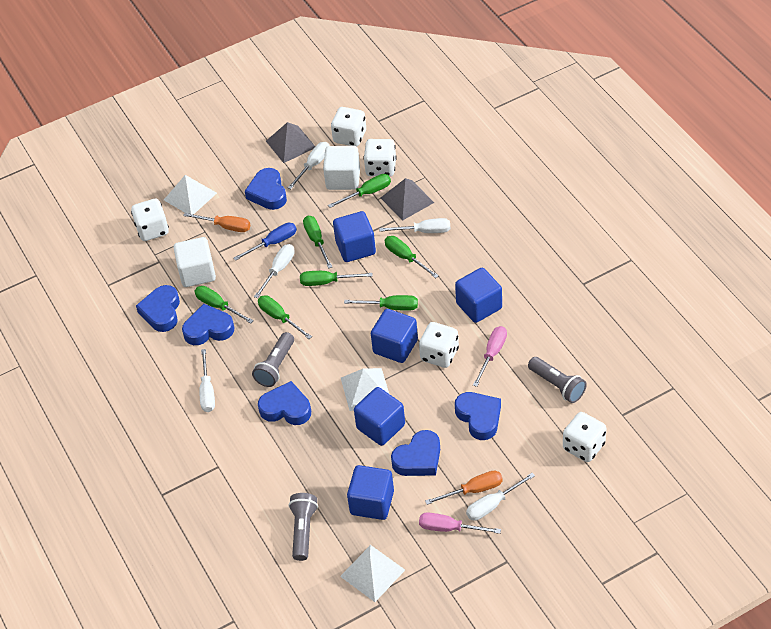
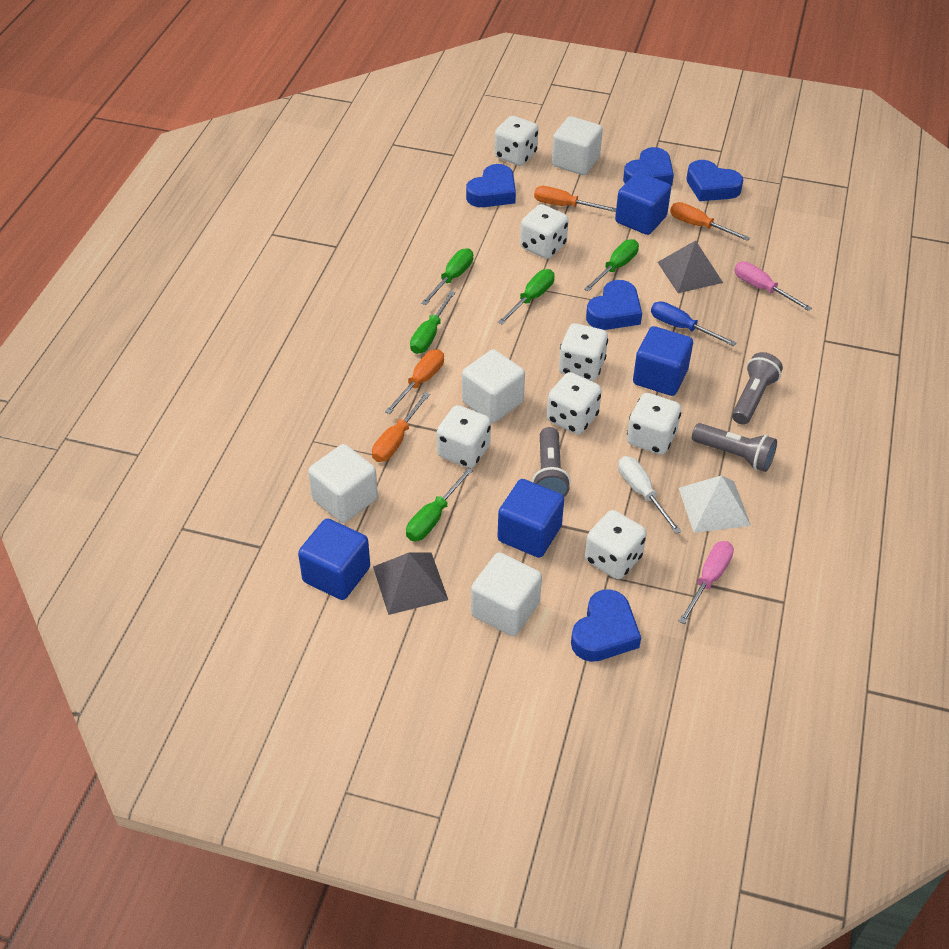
blue cube: [333,211,376,262] [347,465,394,520] [354,387,405,446] [371,309,418,363] [455,268,502,323] = 5 -> [298,518,370,600] [497,479,564,558] [615,172,671,235] [633,326,693,396] = 4
blue heart: [136,285,180,332] [182,304,234,345] [245,168,287,210] [258,381,311,425] [391,430,440,476] [455,392,501,440] = 6 -> [466,164,516,207] [571,589,641,662] [586,280,642,330] [623,147,674,186] [686,160,743,201] = 5
green screwdriver: [194,286,254,324] [258,295,312,339] [300,271,373,286] [303,216,332,269] [328,174,391,208] [344,295,418,311] [384,236,439,278] = 7 -> [406,468,473,541] [410,291,456,354] [421,248,473,305] [498,269,555,325] [584,239,639,292] = 5
orange screwdriver: [183,213,250,232] [425,470,503,505] = 2 -> [372,392,430,462] [385,349,444,414] [534,186,616,212] [670,202,750,241] = 4
white cube: [173,237,216,287] [323,146,360,190] = 2 -> [308,444,378,523] [462,350,525,423] [471,552,542,636] [552,116,603,175] = 4
white dice: [131,199,169,241] [331,107,366,146] [363,139,397,177] [419,322,459,368] [563,412,606,462] = 5 -> [437,405,491,468] [494,116,538,166] [520,204,569,259] [547,372,602,434] [559,323,608,381] [585,510,647,579] [627,393,681,455] = 7
white pyramid: [164,175,217,215] [340,545,405,602] [341,368,389,411] = 3 -> [679,475,751,533] = 1
white screwdriver: [200,349,215,412] [254,244,295,298] [287,142,329,189] [379,218,450,233] [466,473,535,521] = 5 -> [618,456,682,534] = 1

